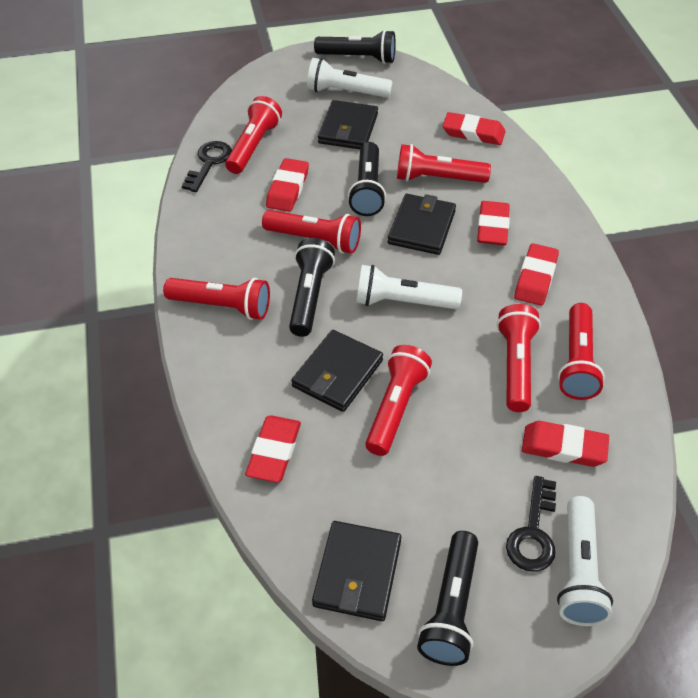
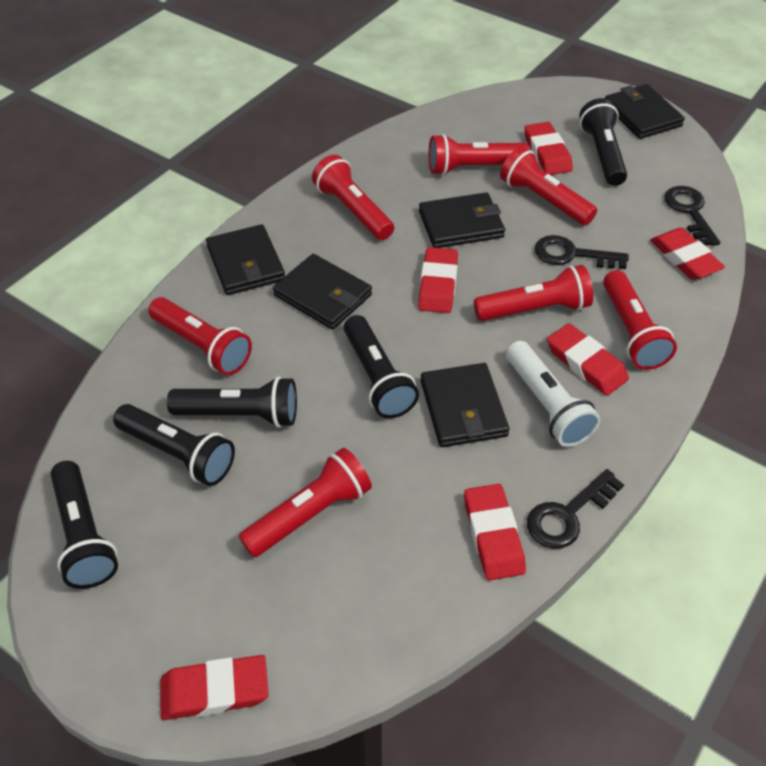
black flashlight: [289,238,335,337] [314,30,396,64] [348,142,386,216] [417,531,478,666] = 4 -> [50,461,118,589] [113,404,235,486] [167,376,297,428] [344,315,419,418] [579,98,627,186] = 5
black key: [182,141,232,192] [506,476,556,572] = 2 -> [527,469,624,549] [535,235,629,269] [664,186,720,246] = 3
black wallet: [291,330,383,412] [312,521,401,621] [318,100,378,149] [388,194,456,255] = 4 -> [206,224,285,295] [273,254,372,330] [419,192,505,248] [421,363,510,447] [605,84,685,139] = 5
white flashlight: [307,58,392,98] [356,265,462,309] [557,496,613,626] = 3 -> [506,341,600,447] = 1

